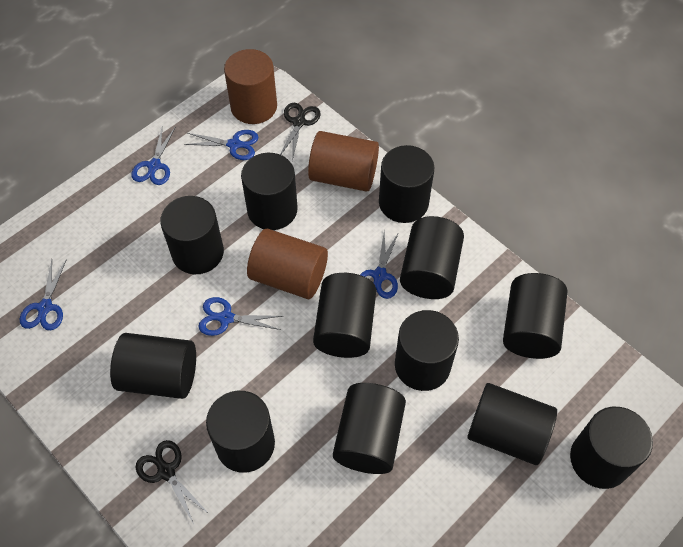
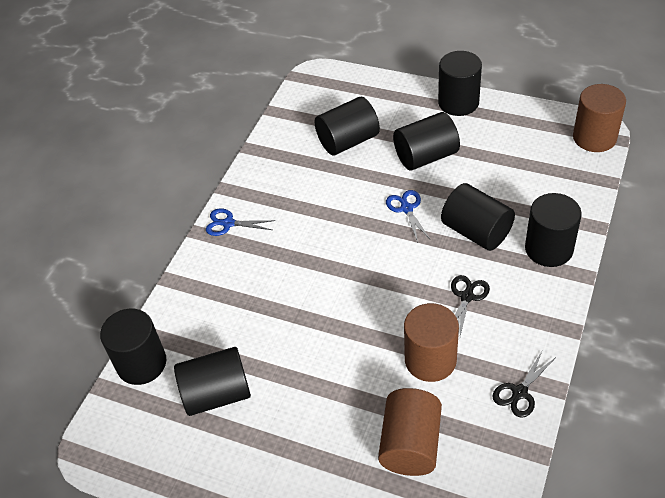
black cylinder: [110,333,196,399] [160,196,224,274] [206,391,275,473] [241,153,298,230] [313,273,376,358] [333,383,406,474] [379,145,434,223] [395,310,459,391] [400,216,464,299] [467,383,557,465] [503,273,567,359] [570,407,653,489] = 12 -> [100,309,166,385] [174,347,251,416] [315,97,380,155] [393,112,460,171] [438,51,482,116] [441,183,515,251] [525,193,582,267] = 7
blue scissors: [20,259,67,330] [131,128,175,185] [184,130,258,160] [198,297,282,336] [360,230,399,299] = 5 -> [206,209,275,236] [386,190,431,243] = 2

